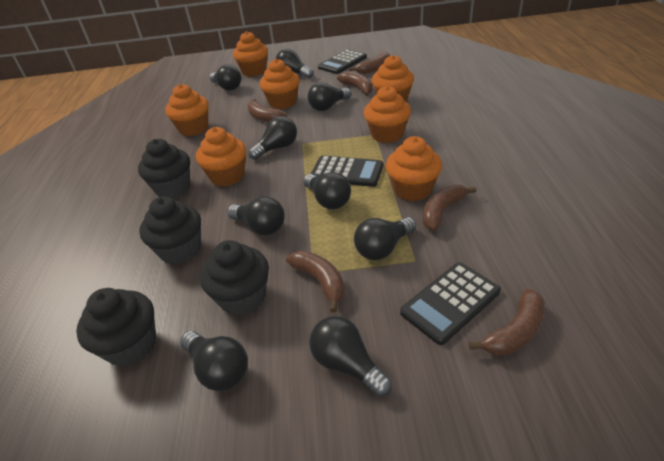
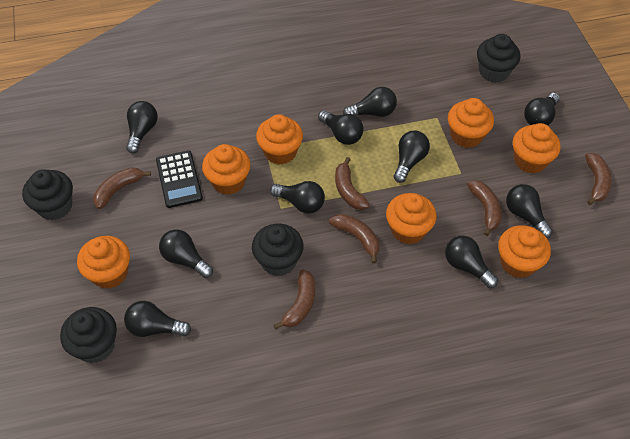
black calculator: [311,155,383,187] [318,49,367,74] [400,262,501,345] = 3 -> [156,150,203,208] = 1
black light bulb: [180,331,248,391] [209,65,241,90] [227,196,285,235] [248,116,297,160] [276,49,314,78] [303,172,351,209] [308,82,351,111] [309,316,392,397] [354,217,416,260] = 9 -> [124,301,191,337] [126,101,158,153] [159,229,213,278] [270,181,325,214] [318,110,364,145] [343,87,397,117] [394,130,430,183] [445,236,498,288] [506,184,553,238] [524,93,560,125] = 10

